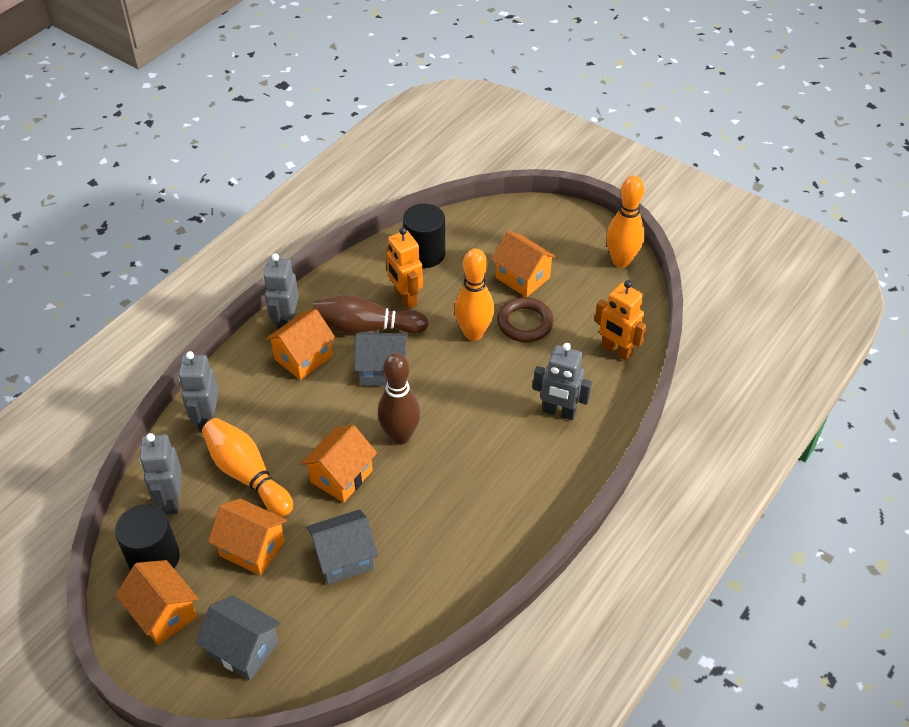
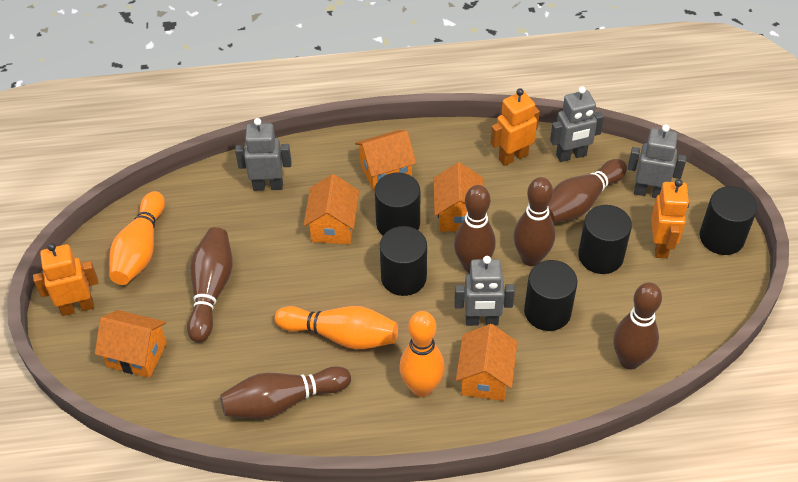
black cylinder: [115,504,180,570] [403,203,445,268] = 2 -> [375,173,420,235] [380,226,427,296] [524,260,577,331] [578,205,632,274] [699,186,757,255] = 5
brown bowling pin: [313,294,429,334] [378,353,421,445] = 2 -> [187,227,232,343] [220,366,351,419] [454,185,496,273] [513,177,555,266] [548,159,627,223] [613,282,662,369] = 6
brown ring: [497,297,554,342] = 1 -> none = 0
grey house: [196,596,281,681] [306,509,378,585] [354,332,409,387] = 3 -> none = 0
orange robot: [386,227,423,309] [595,280,647,361] = 2 -> [33,243,99,316] [490,88,540,166] [651,179,689,258] = 3

